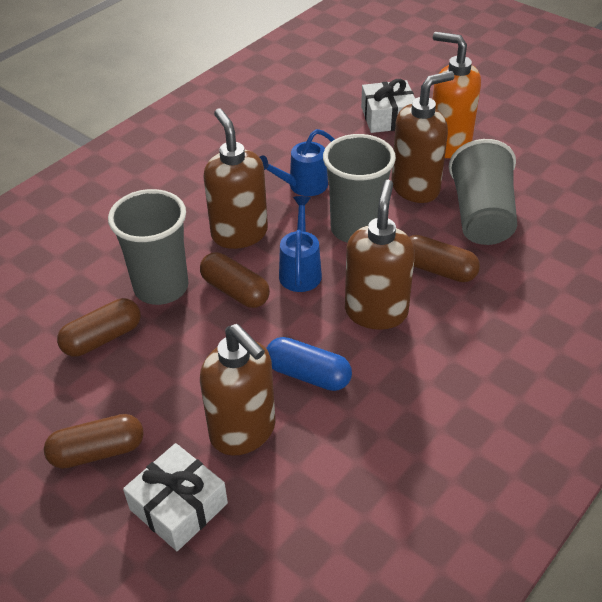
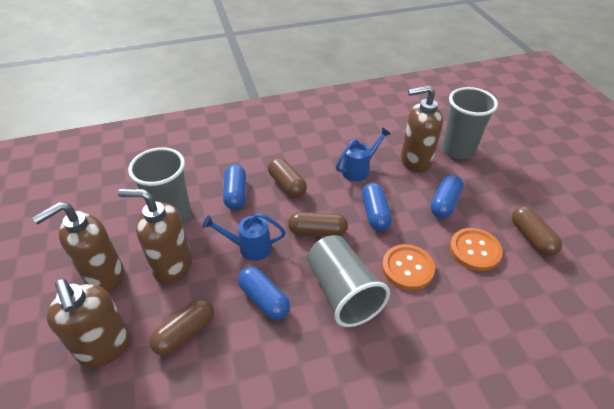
blue capsule: [266,337,352,391] = 1 -> [223,164,246,210] [238,267,290,320] [362,183,392,231] [431,174,463,218] = 4
orange button: none = 0 -> [382,244,435,290] [450,228,503,271] = 2
orange soap dispenser: [433,32,481,158] = 1 -> none = 0
white gift: [123,443,228,551] [361,79,415,133] = 2 -> none = 0

